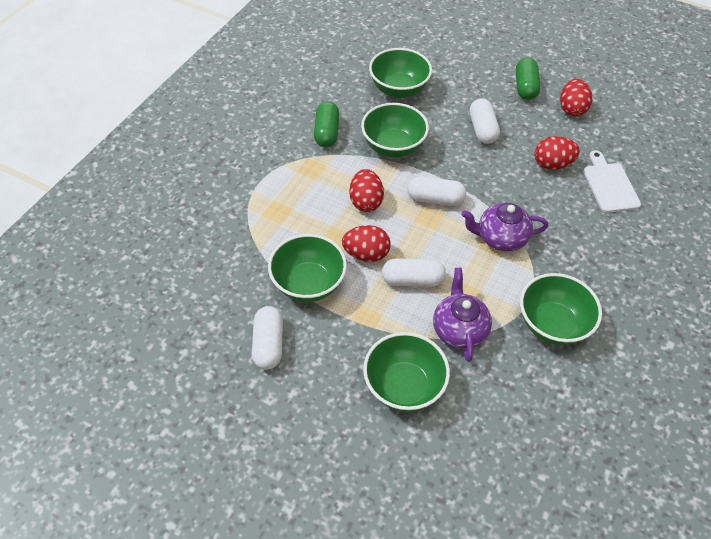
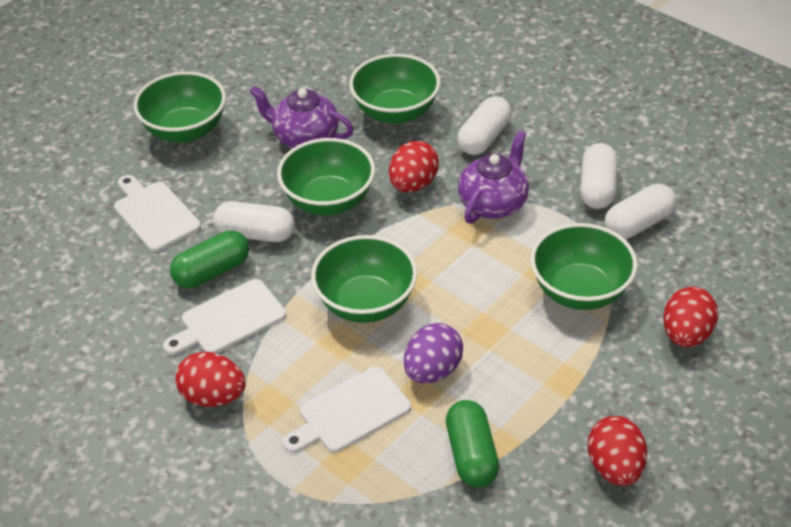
purple egg: none = 0 -> [404,323,463,384] = 1
white cutting board: [583,150,641,213] = 1 -> [114,175,201,252] [163,279,286,355] [282,367,411,453] = 3

